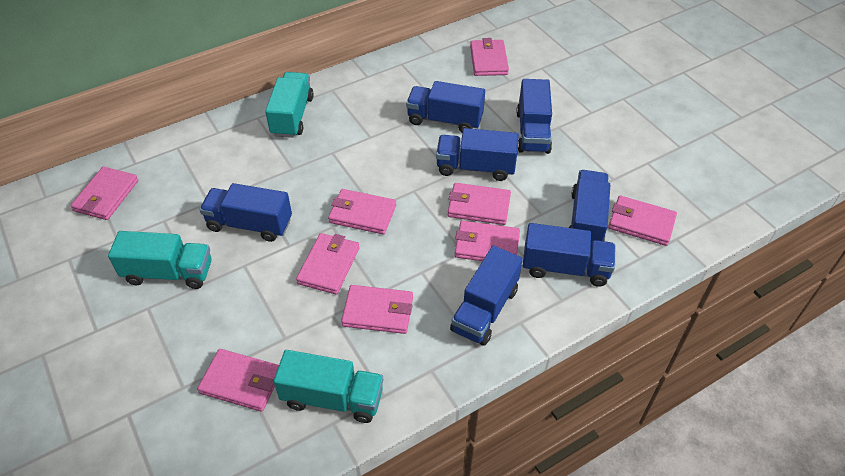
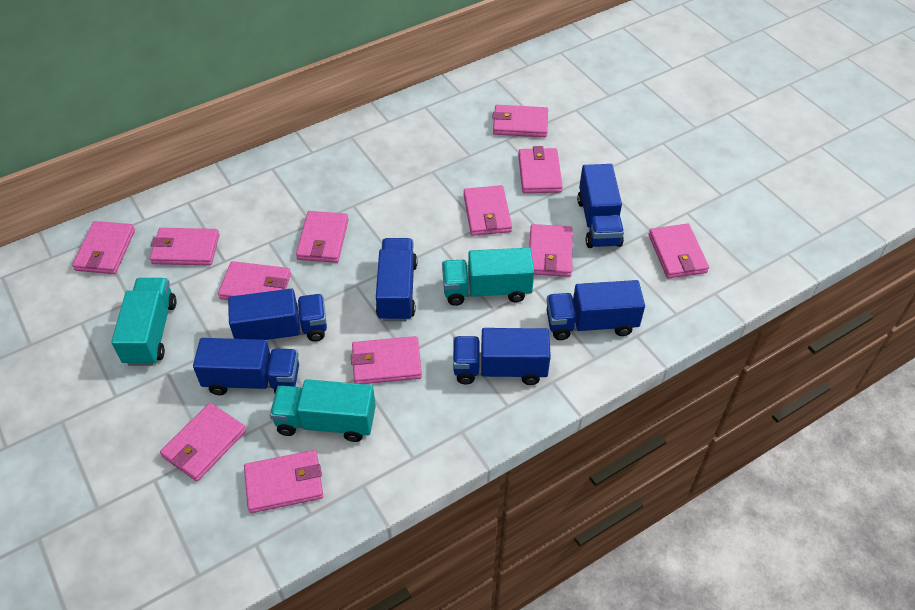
blue truck: [199,183,292,242] [406,81,485,133] [436,128,519,181] [450,246,523,346] [516,79,552,154] [522,223,615,287] [569,170,610,242] = 7 -> [193,338,299,395] [228,288,327,341] [376,238,417,322] [453,328,551,385] [546,280,645,340] [577,164,624,248] = 6
pink wallet: [70,167,138,220] [197,349,279,412] [296,233,360,294] [328,189,396,234] [341,285,413,334] [448,183,511,225] [454,221,520,261] [470,38,509,76] [608,196,677,246] = 9 -> [72,221,135,274] [150,228,219,265] [160,403,246,481] [218,261,291,300] [244,450,323,513] [296,211,349,263] [351,336,422,384] [463,185,512,236] [493,105,548,137] [518,146,563,193] [529,224,573,277] [649,224,709,279] = 12

